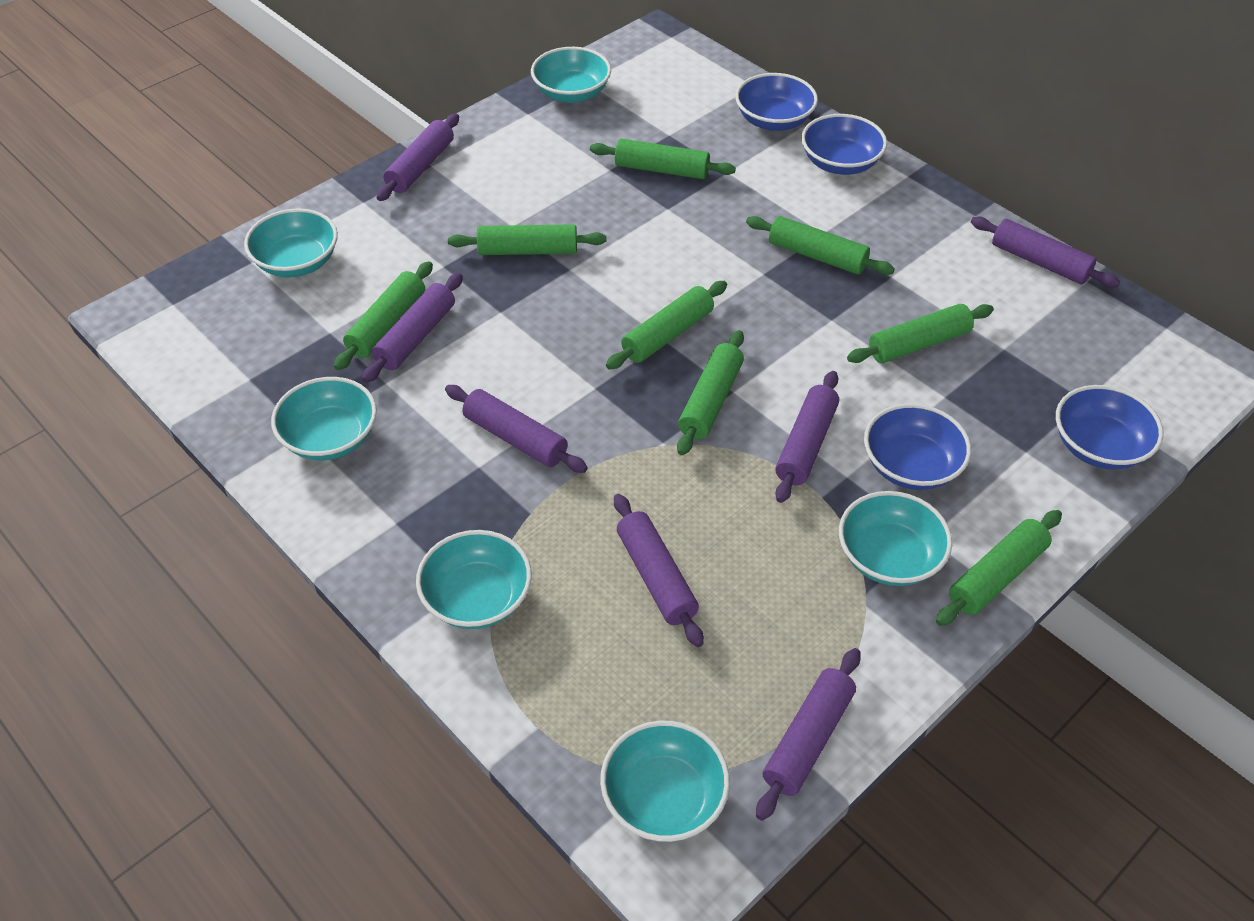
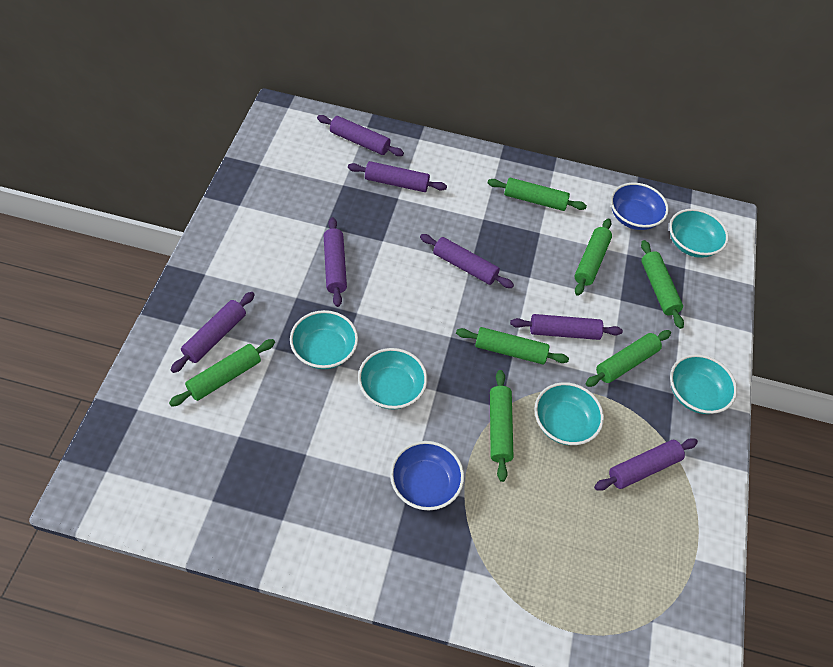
blue bowl: [735,73,818,131] [801,114,887,175] [864,404,971,490] [1056,385,1164,469] = 4 -> [390,441,464,510] [610,183,669,230] = 2
green rolling pin: [334,261,433,370] [448,224,606,255] [590,139,736,179] [606,281,727,369] [677,330,744,455] [746,216,895,275] [847,304,994,363] [936,510,1062,626] = 8 -> [169,339,275,407] [456,327,569,364] [488,178,587,211] [490,370,514,482] [575,219,612,296] [585,330,671,387] [641,240,684,329] = 7
turquoise bowl: [244,208,338,277] [271,377,377,460] [416,530,532,629] [531,47,611,103] [600,721,730,842] [839,491,952,586] = 6 -> [290,310,358,369] [358,348,427,410] [534,382,604,445] [669,209,729,258] [670,354,737,414] = 5

